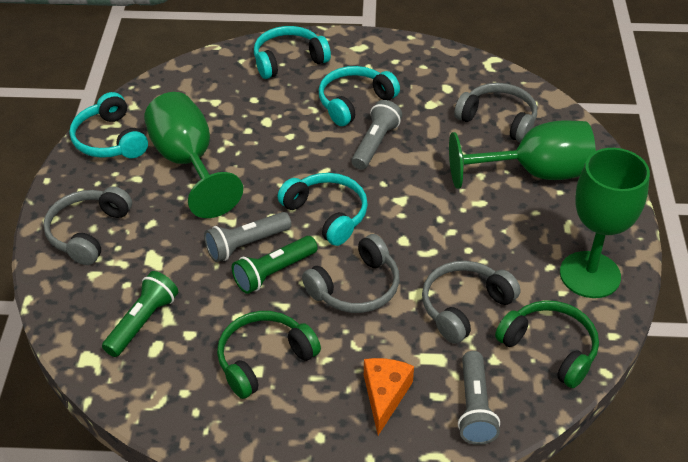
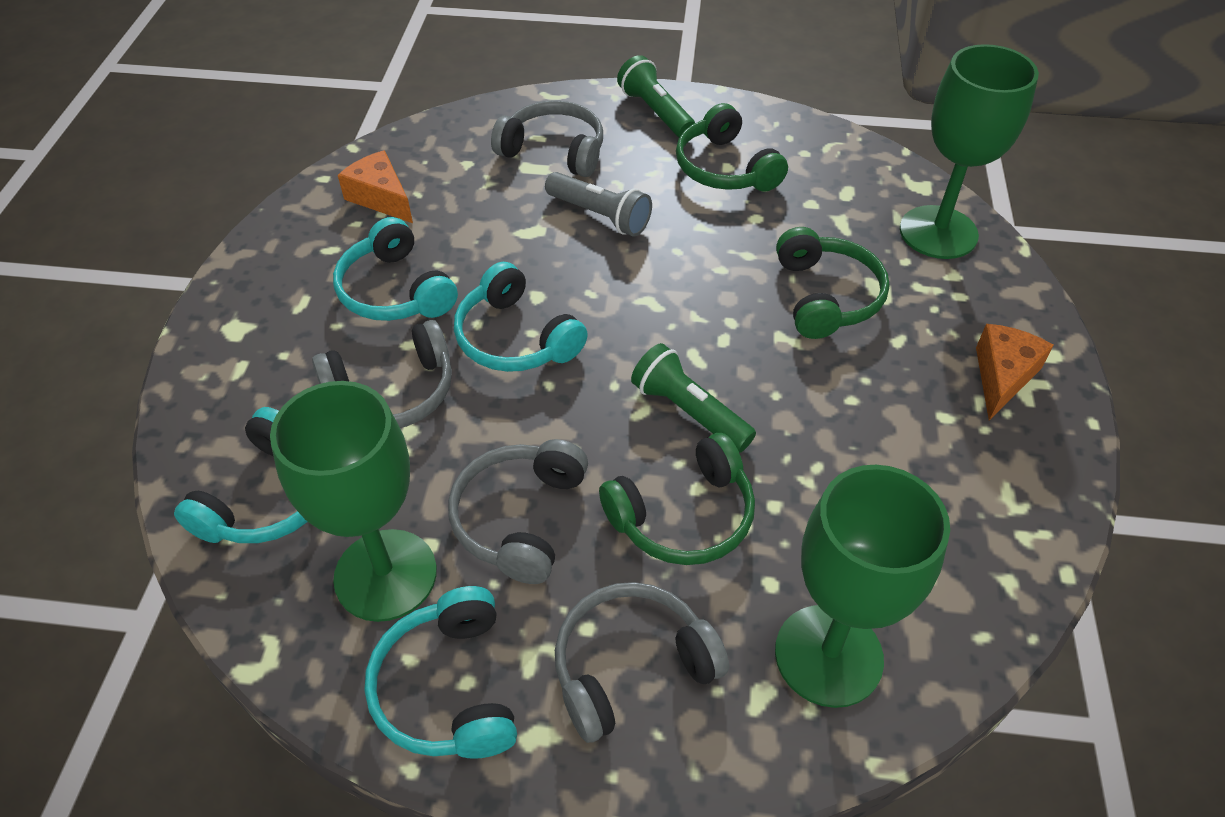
green headphones: [217,311,321,399] [495,300,599,388] = 2 -> [599,433,755,565] [676,103,788,192] [776,227,890,339] = 3
grey flashlight: [204,212,291,262] [351,100,402,170] [458,351,500,445] = 3 -> [545,172,652,237] = 1
orange cheese: [364,358,414,435] = 1 -> [338,150,413,223] [976,324,1054,421] = 2

